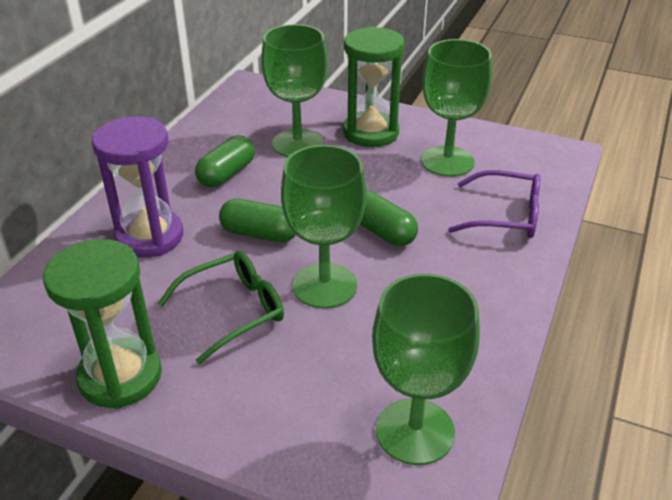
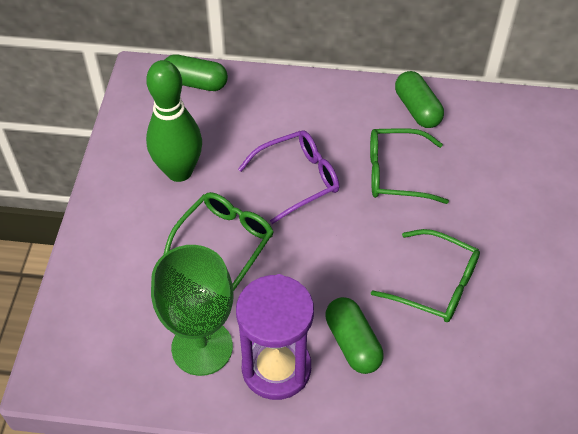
green bowling pin: none = 0 -> [146,60,202,182] = 1
green glasses: [158,251,284,364] = 1 -> [163,192,274,291] [370,128,449,204] [371,229,480,322] = 3
green goblet: [261,24,328,157] [281,145,367,309] [372,274,480,465] [421,39,492,177] = 4 -> [151,245,233,376] = 1
green hourglass: [43,239,162,409] [343,26,404,147] = 2 -> none = 0

